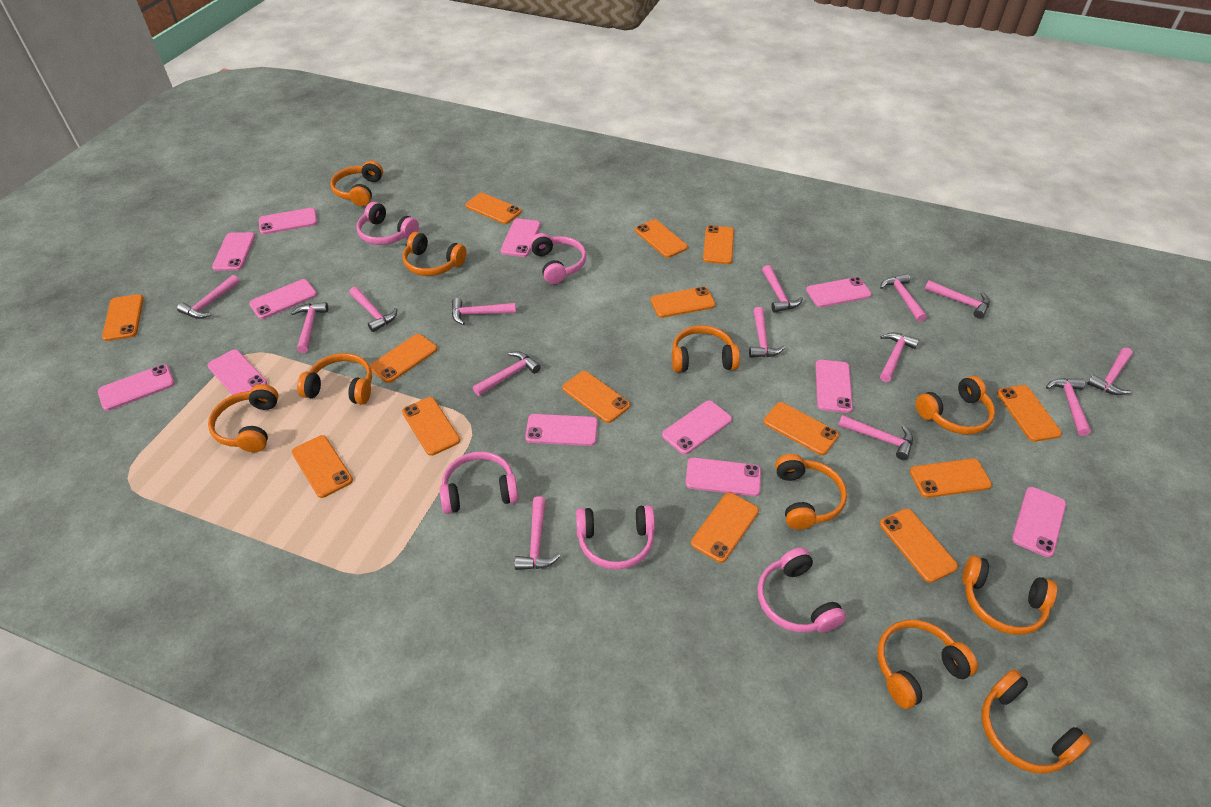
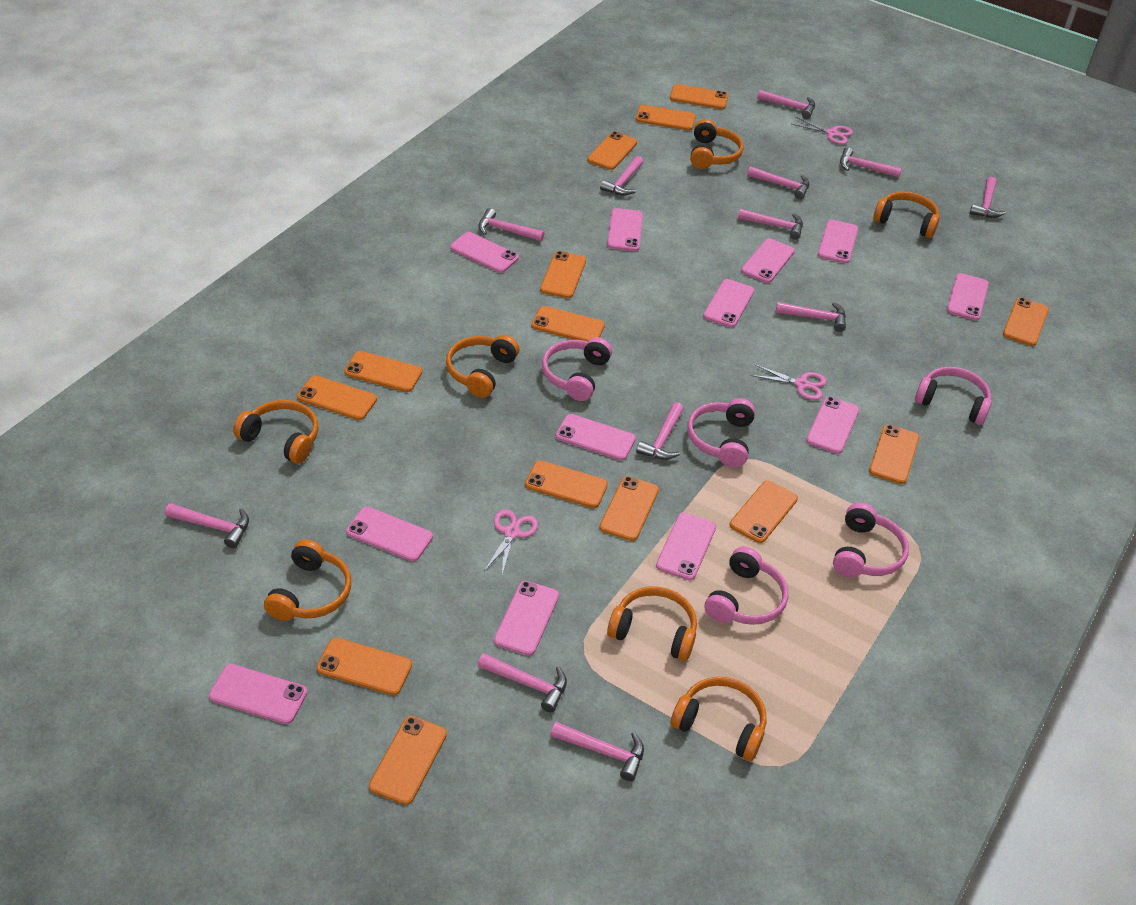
orange headphones: [208,384,278,452] [297,353,372,405] [330,161,383,206] [403,232,467,276] [672,325,740,372] [775,454,847,530] [877,620,978,709] [916,376,995,434] [962,555,1057,635] [982,669,1092,774] = 10 -> [233,400,319,464] [264,539,351,621] [446,335,519,398] [607,586,697,661] [671,677,767,761] [690,119,744,169] [873,191,940,238] = 7
pink hammer: [177,275,240,319] [291,302,328,353] [349,287,397,332] [452,298,516,325] [473,351,541,396] [515,496,560,570] [749,307,785,358] [762,265,803,313] [838,415,913,460] [880,274,927,322] [880,333,919,382] [925,280,990,319] [1046,378,1091,436] [1087,348,1133,395] = 14 -> [165,503,249,548] [478,208,545,241] [478,653,567,713] [550,722,644,781] [600,156,644,195] [636,402,684,460] [738,209,803,240] [747,166,809,199] [757,90,815,119] [776,302,846,332] [840,147,902,178] [970,177,1006,218] = 12
pink scissors: none = 0 -> [484,509,538,575] [750,364,827,400] [792,117,853,145] = 3

